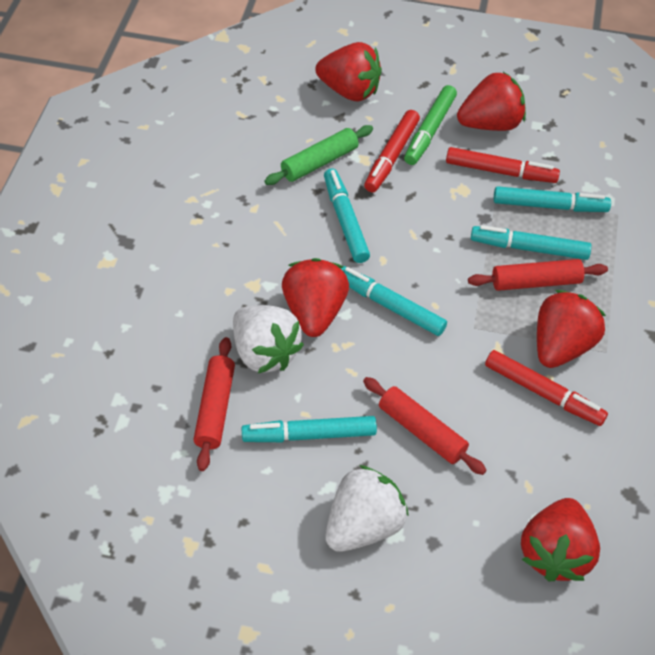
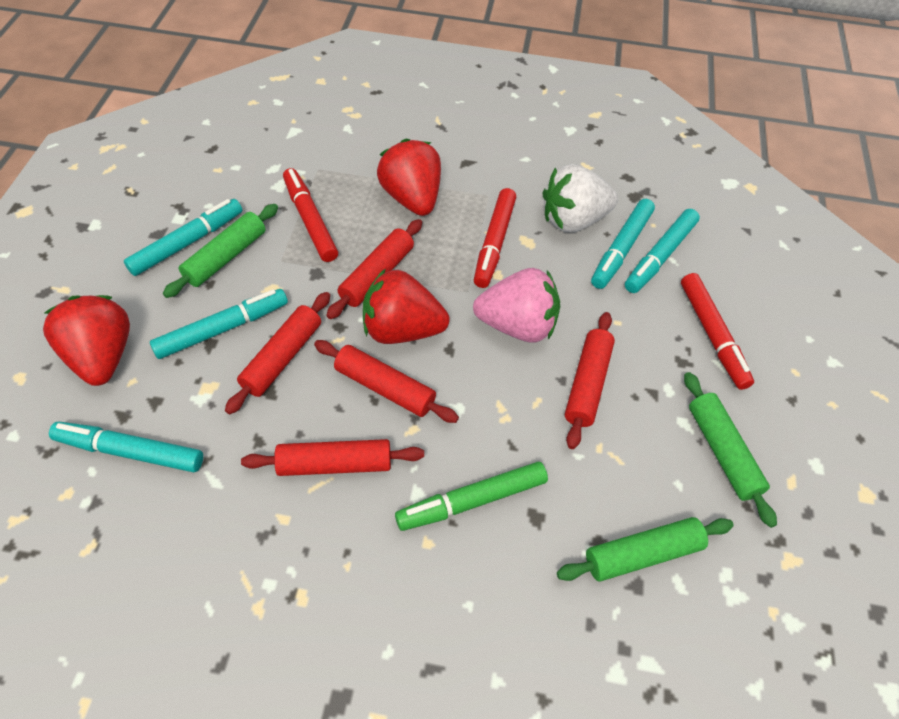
green rolling pin: [264,125,373,185] = 1 -> [163,204,278,298] [557,517,734,582] [684,372,777,528] = 3
pink strawberry: none = 0 -> [473,268,560,343] = 1
red rolling pin: [193,337,235,471] [363,377,487,475] [468,259,608,291] = 3 -> [225,292,330,414] [241,439,424,476] [314,340,459,423] [326,219,422,319] [565,312,615,449] = 5
red strawberry: [282,258,349,337] [315,42,382,102] [457,72,526,131] [521,498,600,582] [537,290,606,368] = 5 -> [43,295,130,386] [363,268,450,344] [377,138,441,216] = 3
white strawberry: [233,305,304,373] [325,465,409,552] = 2 -> [543,164,618,232] = 1

